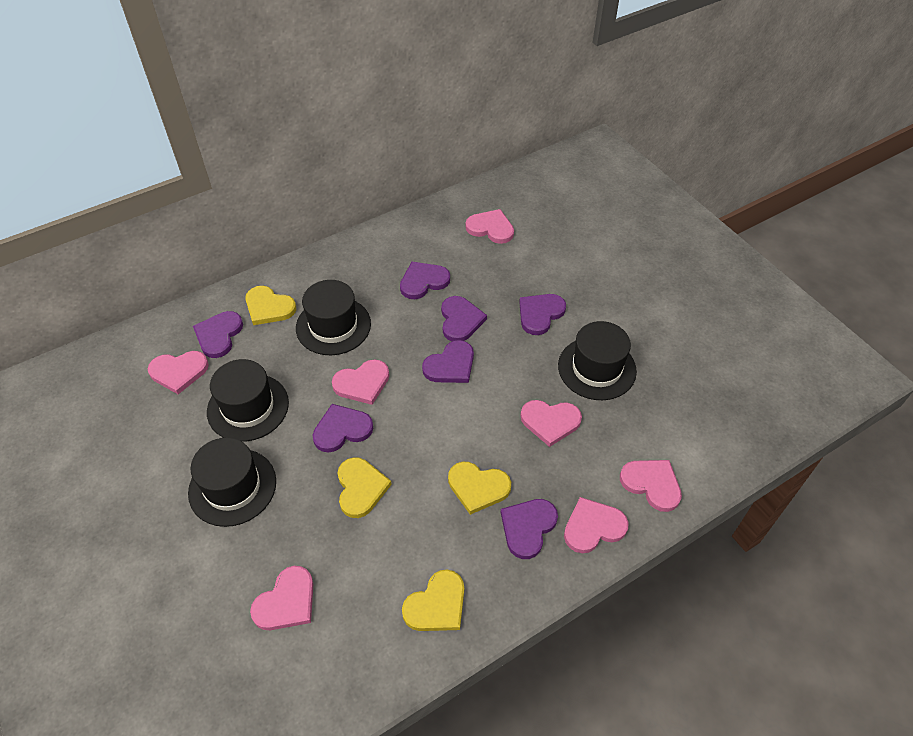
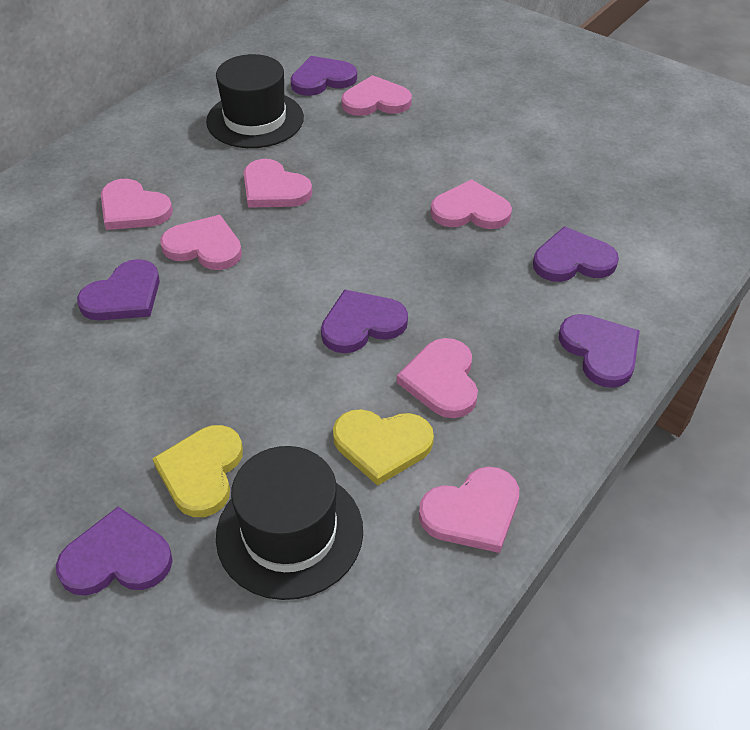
black hat: [188,438,276,527] [207,359,289,442] [296,280,371,355] [558,321,637,400] = 4 -> [206,54,304,148] [216,446,363,600] = 2
purple heart: [193,311,243,358] [313,404,373,453] [400,262,450,299] [422,340,474,383] [441,296,487,341] [501,499,558,559] [519,294,566,335] = 7 -> [56,507,173,596] [77,259,160,321] [291,56,357,96] [321,289,408,353] [533,226,619,282] [559,314,640,388] = 6
yellow heart: [245,286,296,325] [337,457,392,518] [402,570,464,631] [448,462,511,515] = 4 -> [152,425,243,517] [333,409,434,486] = 2

